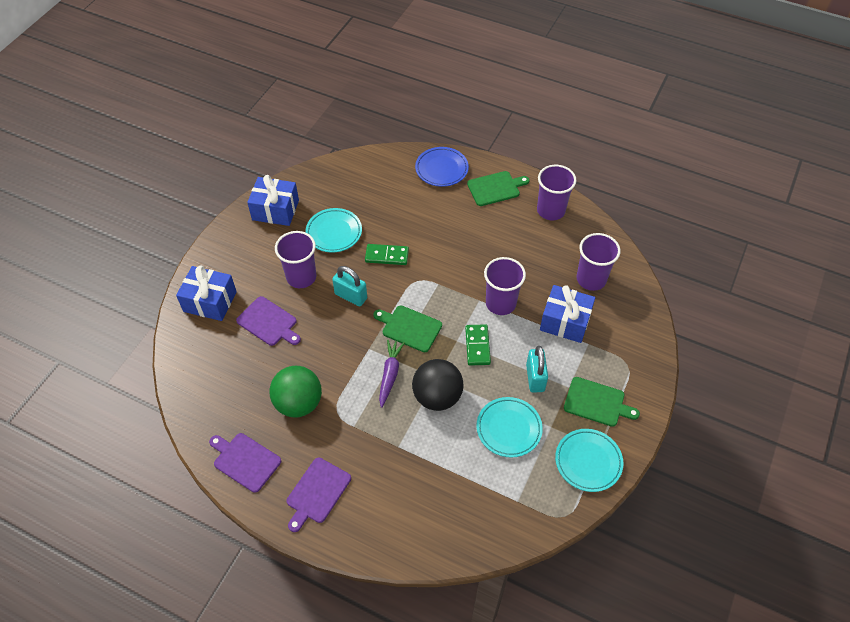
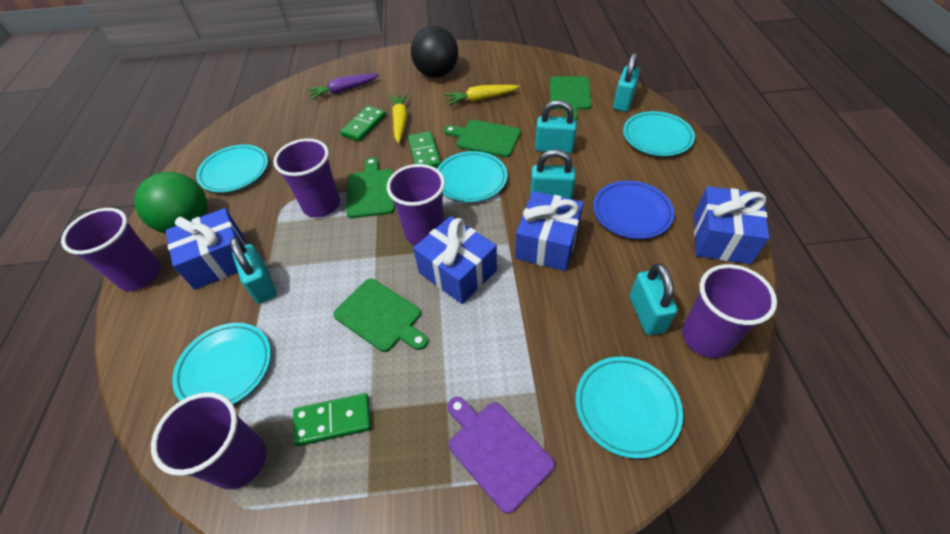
blue gift: [176,265,237,321] [247,175,299,226] [540,285,595,343] = 3 -> [166,208,246,290] [413,216,497,304] [515,191,584,271] [694,186,769,264] = 4
green cutting board: [373,305,442,352] [467,171,529,206] [564,377,640,427] = 3 -> [333,279,428,352] [346,157,395,218] [444,120,521,157] [550,76,592,119] = 4
green domino: [365,244,409,265] [465,324,491,366] = 2 -> [293,393,371,446] [340,106,386,141] [408,131,441,167] = 3
purple cup: [275,231,316,288] [484,257,526,315] [537,165,576,220] [576,233,621,291] = 4 -> [61,208,161,291] [151,392,266,489] [273,139,340,218] [387,164,445,246] [682,264,777,358] = 5
purple cutting board: [209,433,281,493] [236,296,301,346] [287,457,351,532] = 3 -> [448,397,555,514] = 1
turquoise padlock: [332,266,367,306] [526,346,548,393] = 2 -> [230,237,277,304] [530,149,576,199] [535,100,577,154] [613,52,640,112] [630,263,678,335] = 5
turquoise plate: [305,208,362,253] [476,397,543,458] [555,429,623,492] = 3 -> [172,323,271,404] [196,144,268,193] [437,151,507,202] [575,357,683,459] [623,111,695,156] = 5
yellow carrot: none = 0 -> [390,93,408,143] [444,85,520,105] = 2

